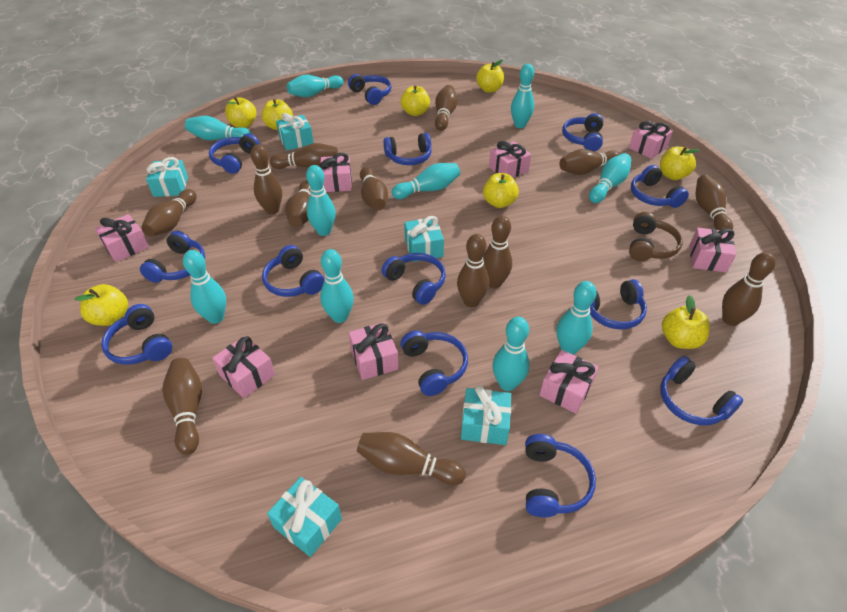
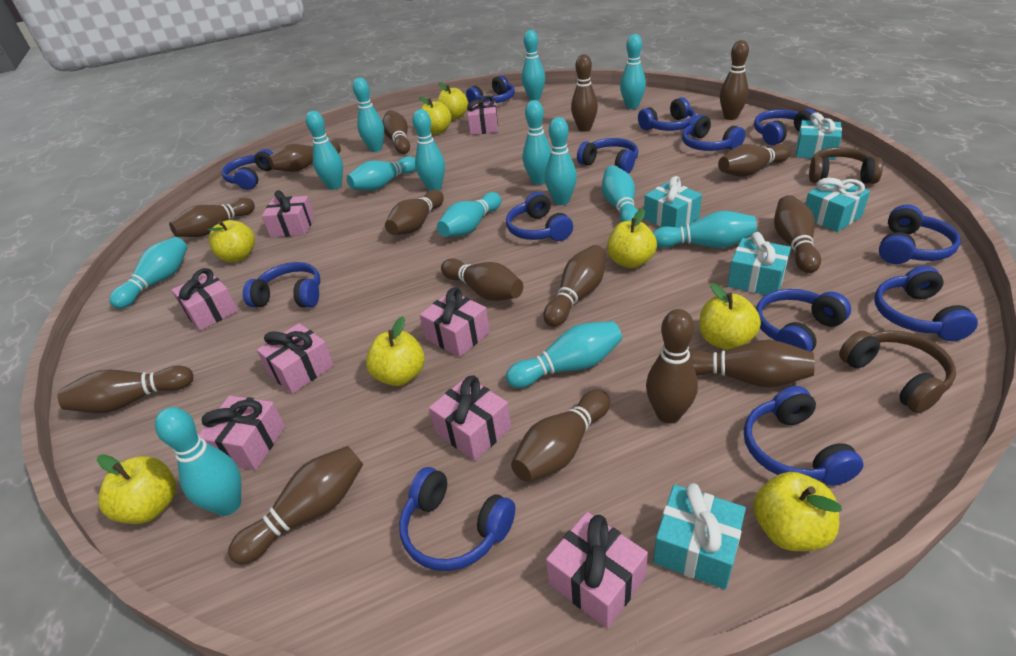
brown bowling pin: [141,189,197,236] [162,358,202,455] [251,145,282,215] [270,143,338,169] [285,180,310,227] [357,432,466,485] [360,167,388,210] [435,85,458,131] [457,234,489,307] [483,216,512,289] [559,149,620,175] [695,175,733,230] [722,252,776,326] = 13 -> [57,366,193,413] [169,198,255,237] [228,446,363,565] [268,141,341,172] [382,110,410,154] [385,190,444,235] [441,258,523,301] [511,390,610,482] [543,245,606,327] [571,54,598,132] [646,309,698,424] [689,340,815,387] [718,144,791,177] [720,40,749,120] [774,195,821,273] = 15
brown headphones: [629,212,683,261] = 1 -> [809,147,883,184] [839,330,956,413] = 2
turquoise bowling pin: [183,250,226,324] [185,116,252,141] [287,75,344,97] [306,165,336,236] [320,249,354,323] [392,163,460,199] [492,317,529,391] [511,64,534,128] [557,281,597,355] [589,153,631,203] = 10 -> [109,237,188,309] [155,407,241,516] [306,111,343,190] [347,156,416,191] [353,78,384,152] [412,109,445,191] [437,192,501,237] [506,321,622,388] [522,30,545,100] [523,100,551,185] [545,117,577,205] [602,165,638,222] [620,34,646,109] [653,211,757,248] = 14

